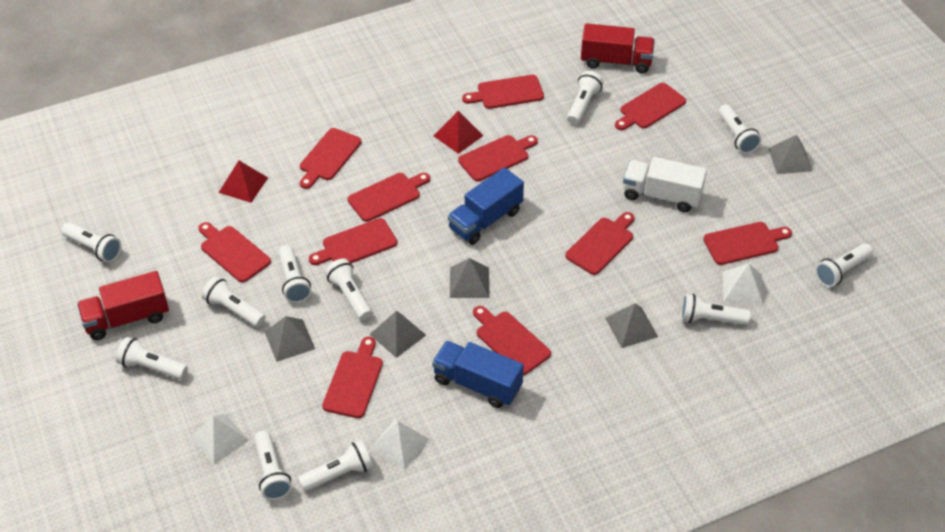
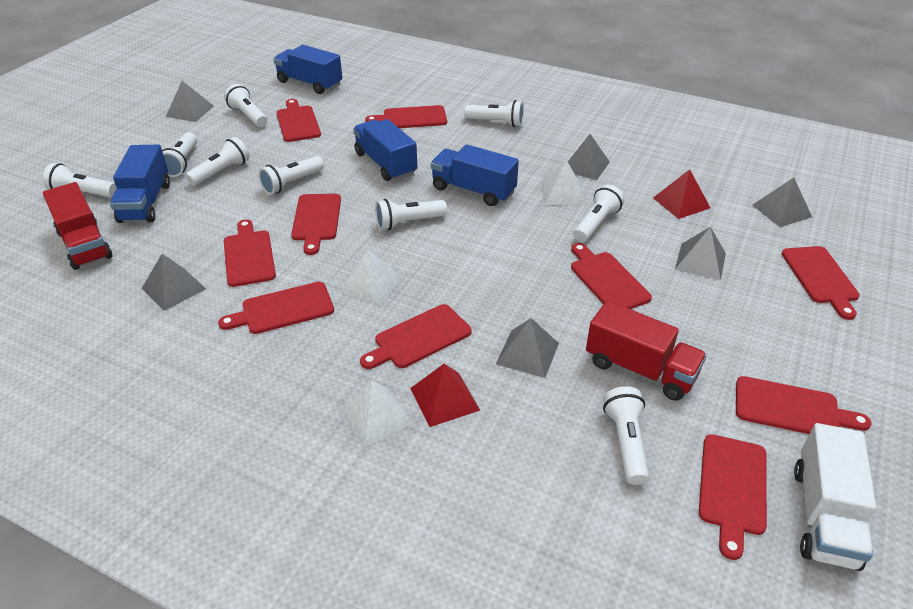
blue truck: [432,341,524,408] [448,167,524,245] = 2 -> [110,145,170,223] [273,45,342,94] [353,119,417,181] [431,144,519,206] = 4
grey pyramid: [265,316,315,362] [370,311,426,358] [450,258,489,298] [605,303,658,348] [768,135,812,174] = 5 -> [142,254,206,311] [166,81,214,122] [496,318,559,378] [568,134,610,180] [675,227,726,280] [752,178,812,227] = 6
red cutting board: [198,222,271,283] [300,128,362,189] [309,218,398,265] [322,337,383,418] [348,173,430,222] [458,135,538,181] [462,75,544,109] [473,306,551,375] [565,212,634,275] [615,83,686,130] [703,222,792,265] = 11 -> [218,282,334,334] [224,219,276,287] [276,99,321,142] [291,194,341,255] [360,304,472,369] [365,105,447,128] [571,243,652,309] [699,434,767,560] [736,376,872,434] [782,246,860,320] = 10
white flashlight: [62,222,121,263] [116,337,188,380] [202,276,266,327] [254,431,292,500] [278,245,311,303] [298,440,373,491] [325,259,372,320] [567,71,604,125] [681,294,750,325] [719,104,761,154] [815,243,873,287] = 11 -> [43,163,117,197] [162,132,197,177] [185,137,250,186] [224,84,268,127] [258,156,324,195] [375,199,447,230] [464,100,524,127] [573,185,624,242] [603,386,649,485] = 9

